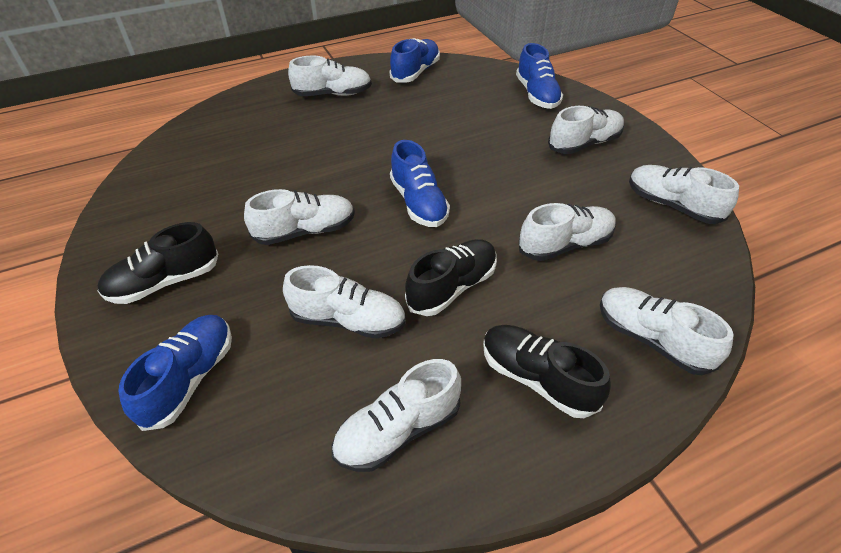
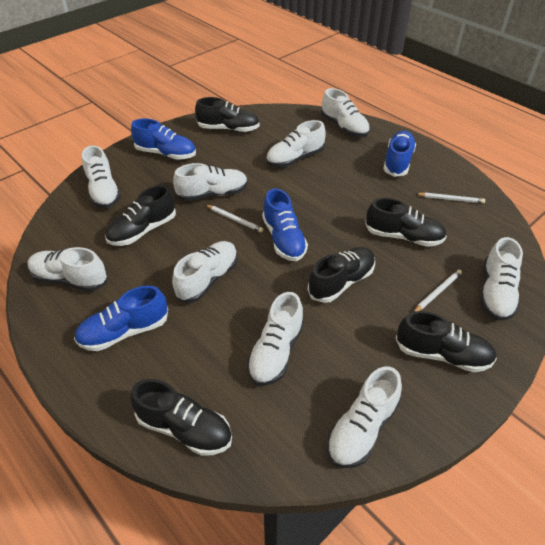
black shoe: [98,222,218,304] [405,239,497,316] [483,325,611,418] = 3 -> [105,185,176,246] [130,379,232,456] [195,97,260,132] [308,247,375,303] [365,198,447,247] [395,311,497,372] = 6
white pencil: none = 0 -> [206,205,264,233] [414,270,462,312] [416,193,485,203] = 3
white shoe: [244,189,355,245] [283,265,406,339] [288,56,372,96] [332,359,461,472] [519,203,616,261] [548,106,624,154] [600,287,734,375] [629,165,739,224] = 8 -> [28,247,107,291] [82,145,121,208] [172,241,238,303] [173,163,248,201] [247,292,304,386] [266,120,325,167] [321,88,370,137] [327,366,402,468] [480,237,523,321] = 9

